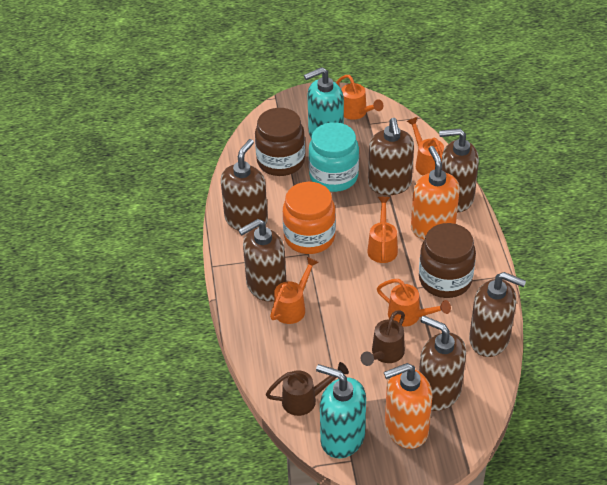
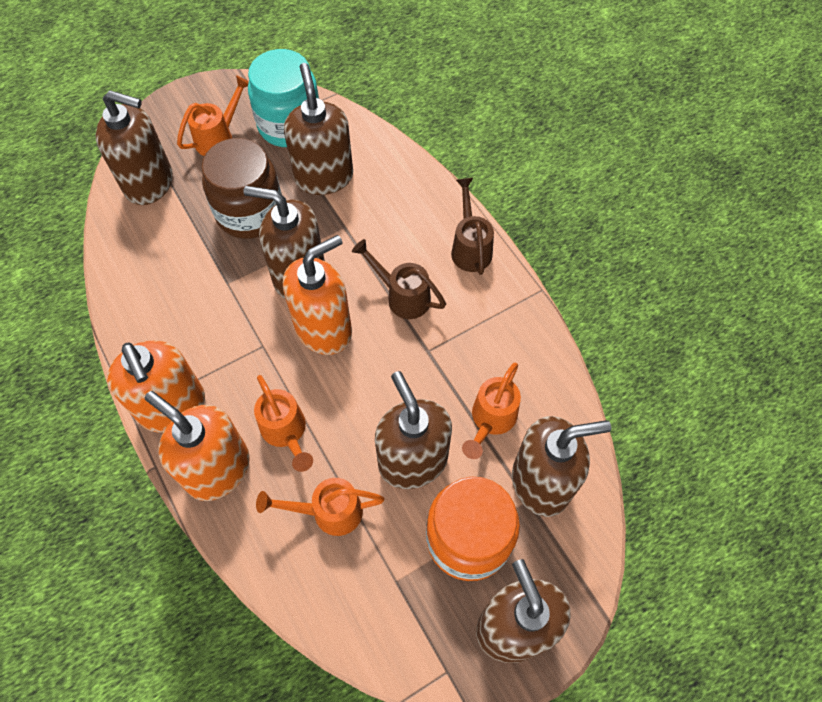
brown jar: [255,108,305,176] [419,223,476,298] = 2 -> [201,138,282,239] = 1
orange soap dispenser: [384,363,432,449] [411,146,460,240] = 2 -> [107,340,205,433] [145,391,250,501] [283,235,352,355] = 3
orange watering can: [270,257,319,324] [336,75,383,120] [367,197,398,263] [377,279,451,327] [407,117,444,176] = 5 -> [177,75,249,156] [254,375,313,472] [256,478,384,536] [462,363,521,459] = 4
turquoise soap dispenser: [304,67,344,139] [316,364,366,458] = 2 -> none = 0

